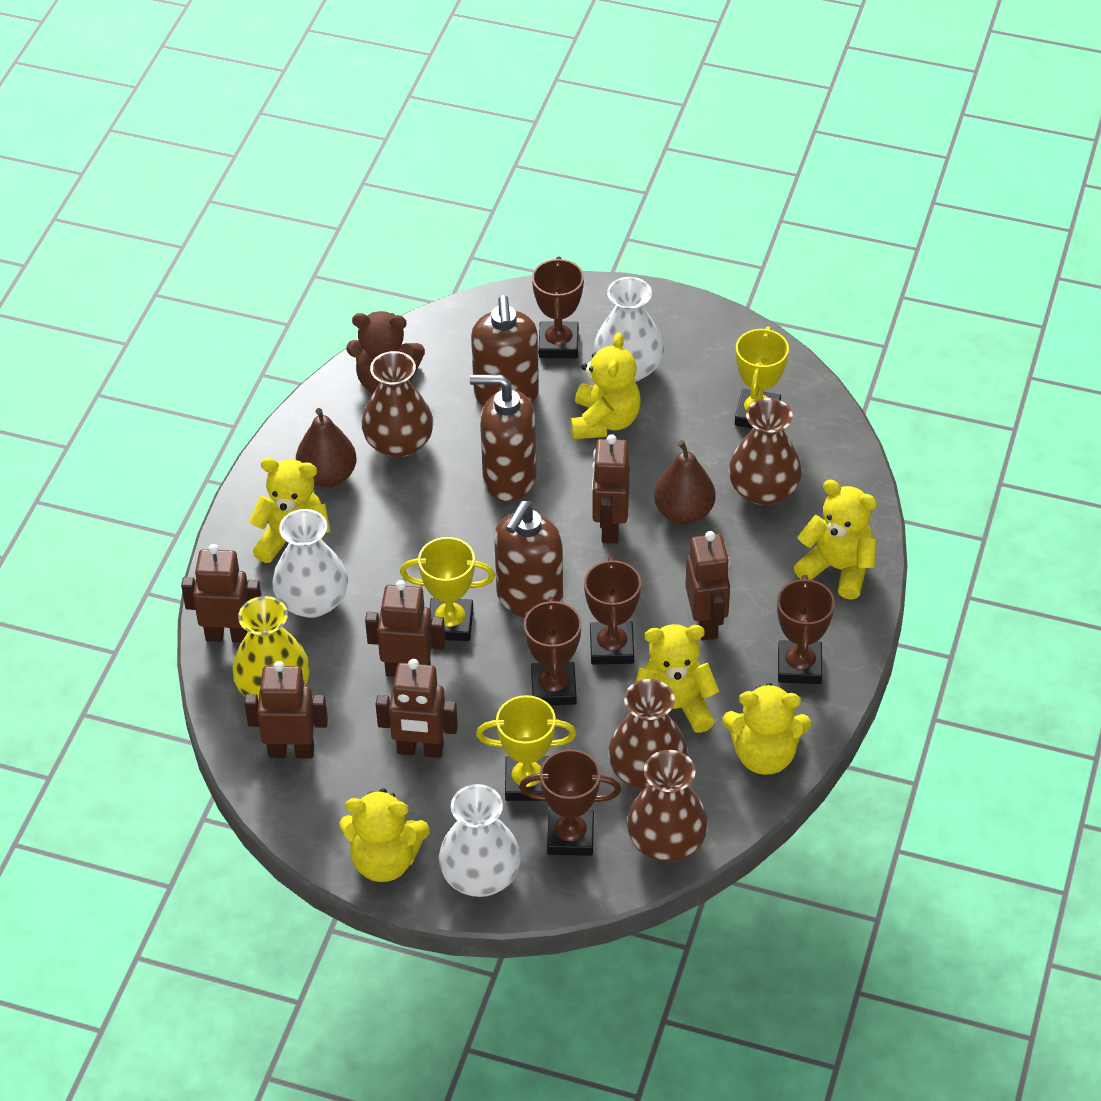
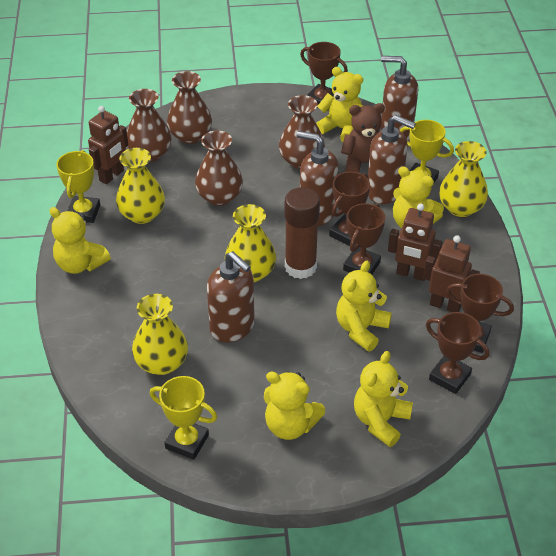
brown glue stick: none = 0 -> [285,187,320,279] = 1
brown pear: [296,408,356,488] [654,440,716,524] = 2 -> none = 0
brown robot: [181,544,261,643] [244,661,328,758] [365,580,446,677] [376,659,458,758] [592,434,630,543] [685,531,730,640] = 6 -> [88,106,128,184] [388,204,443,281] [423,235,480,312] = 3
brown soap dispenser: [470,375,537,501] [471,295,539,406] [494,501,563,618] = 3 -> [207,251,255,343] [296,131,339,226] [368,115,416,204] [380,56,418,141] = 4
white vase: [272,509,348,618] [439,784,521,897] [594,277,664,382] = 3 -> none = 0
yellow vase: [232,596,310,701] = 1 -> [116,148,165,224] [132,294,188,375] [225,204,276,282] [439,141,488,217] = 4

